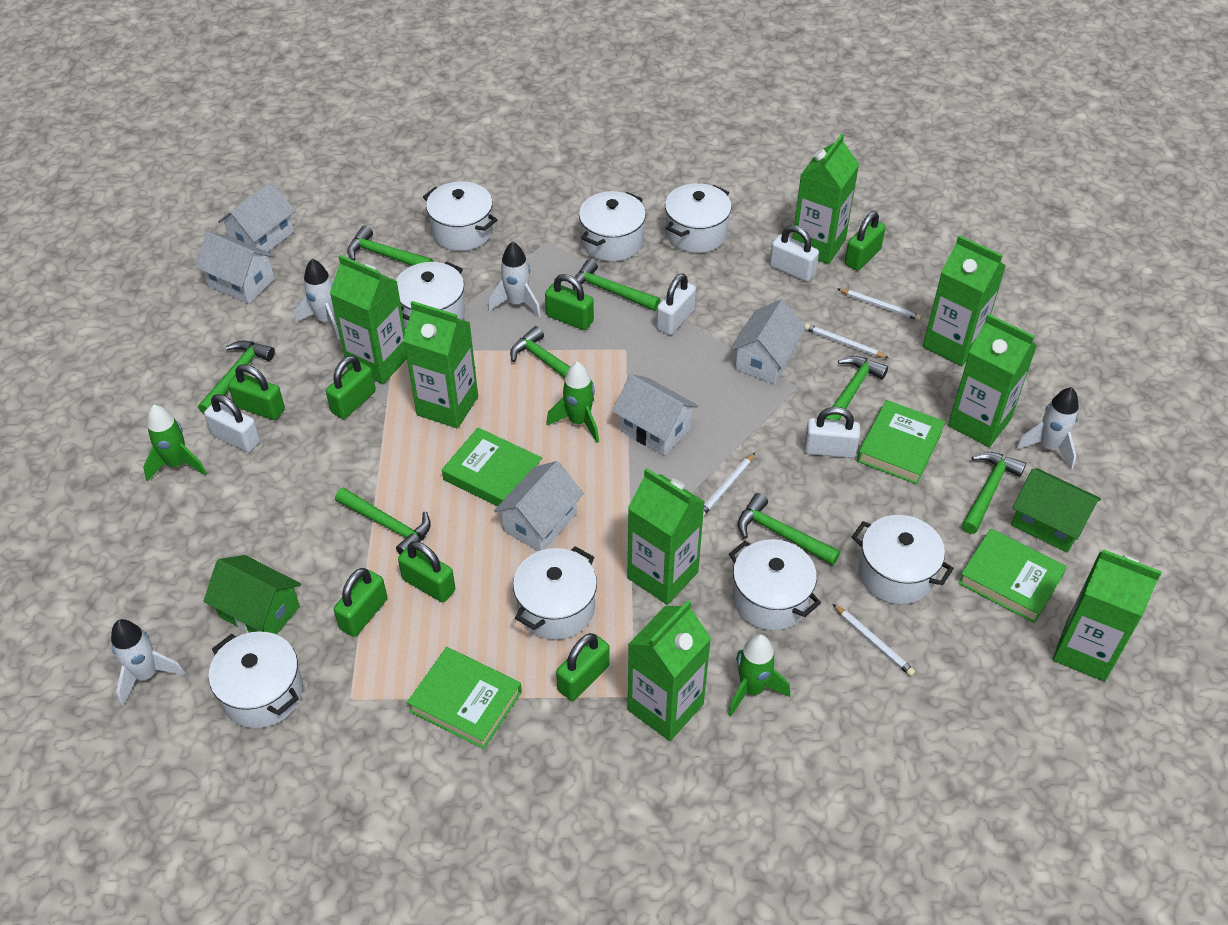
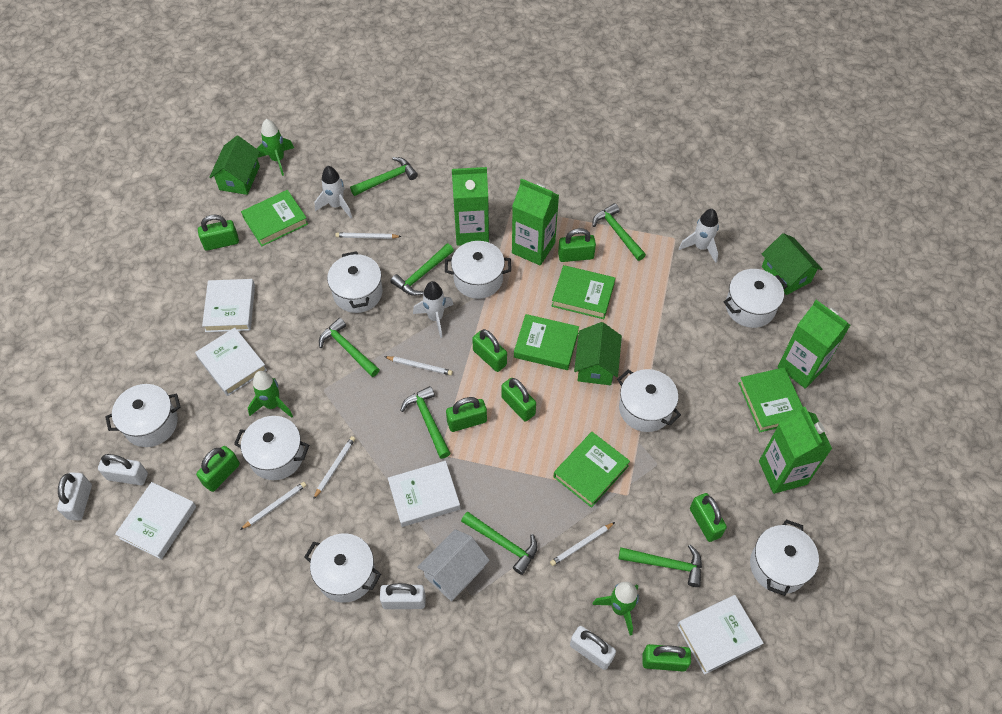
green book: [407,647,522,749] [442,427,542,506] [857,400,945,484] [958,528,1067,623] = 4 -> [241,190,308,246] [514,314,579,370] [552,265,615,319] [553,432,630,508] [738,367,803,432] = 5
green carton: [330,255,407,384] [403,301,478,428] [628,468,705,605] [628,600,711,741] [792,133,859,264] [923,235,1006,366] [948,314,1037,447] [1053,549,1162,682] = 8 -> [452,167,489,246] [512,178,559,266] [759,407,832,494] [777,300,850,389] = 4
green hammer: [198,341,275,414] [335,487,431,554] [347,225,433,266] [510,326,593,384] [572,259,660,311] [738,493,840,565] [825,356,888,420] [962,452,1026,534] = 8 -> [319,318,380,377] [350,157,418,196] [390,244,454,296] [400,386,450,459] [461,511,538,575] [593,203,646,261] [618,545,702,587] = 7
green house: [204,555,301,635] [1011,468,1101,553] = 2 -> [209,136,260,195] [574,322,622,385] [762,233,822,295] = 3
green padlock: [228,364,285,420] [326,356,376,419] [334,568,387,637] [398,541,455,602] [545,274,594,330] [556,633,610,701] [845,211,886,271] = 7 -> [196,446,240,492] [198,215,239,251] [446,397,487,432] [472,329,507,372] [501,378,536,422] [558,228,596,262] [643,644,691,671] [690,493,727,542] = 8
white book: none = 0 -> [115,482,197,559] [195,328,267,396] [202,279,255,332] [388,461,460,527] [677,595,764,675] = 5
white house: [195,232,275,304] [218,181,295,252] [494,461,584,551] [612,374,698,456] [731,299,806,384] = 5 -> [417,529,490,602] = 1
white pencil: [703,453,755,517] [805,323,889,358] [833,604,915,676] [838,289,921,321] = 4 -> [240,482,307,530] [313,436,356,499] [335,233,402,239] [385,356,453,375] [550,522,615,566] = 5
white rocket: [111,619,185,705] [295,259,340,340] [488,241,541,318] [1015,387,1079,470] = 4 -> [315,166,352,218] [413,281,454,338] [679,209,719,263] = 3

